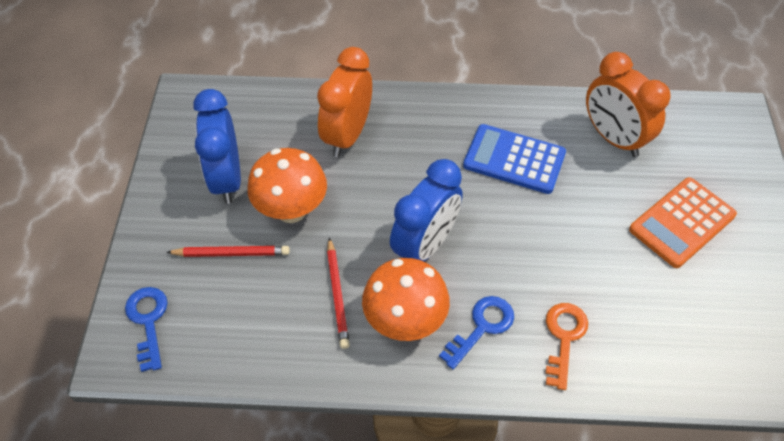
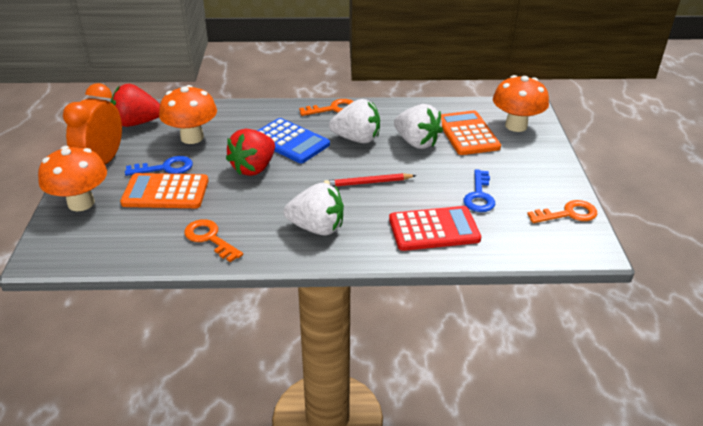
blue clock: [193,89,241,204] [390,159,463,262] = 2 -> none = 0
orange calculator: [629,177,737,268] = 1 -> [120,173,208,208] [441,111,501,155] = 2
orange clock: [317,47,372,157] [586,52,670,157] = 2 -> [63,83,122,165] = 1
orange key: [545,303,588,390] = 1 -> [184,219,243,262] [299,99,354,116] [527,200,597,223] = 3
orange mushroom: [247,148,327,223] [362,258,450,341] = 2 -> [38,146,107,211] [159,85,217,144] [493,75,549,132] = 3
red calculator: none = 0 -> [389,206,481,251] = 1
red pencil: [166,246,290,257] [327,237,350,349] = 2 -> [324,173,416,187] = 1
red strawberry: none = 0 -> [111,84,160,127] [226,129,275,176] = 2
white strawberry: none = 0 -> [284,183,344,236] [329,99,380,143] [394,104,443,149] = 3

